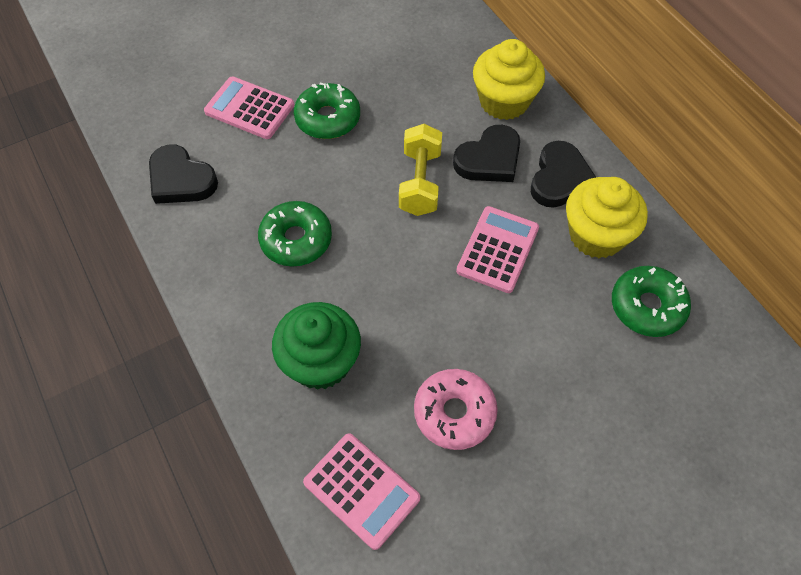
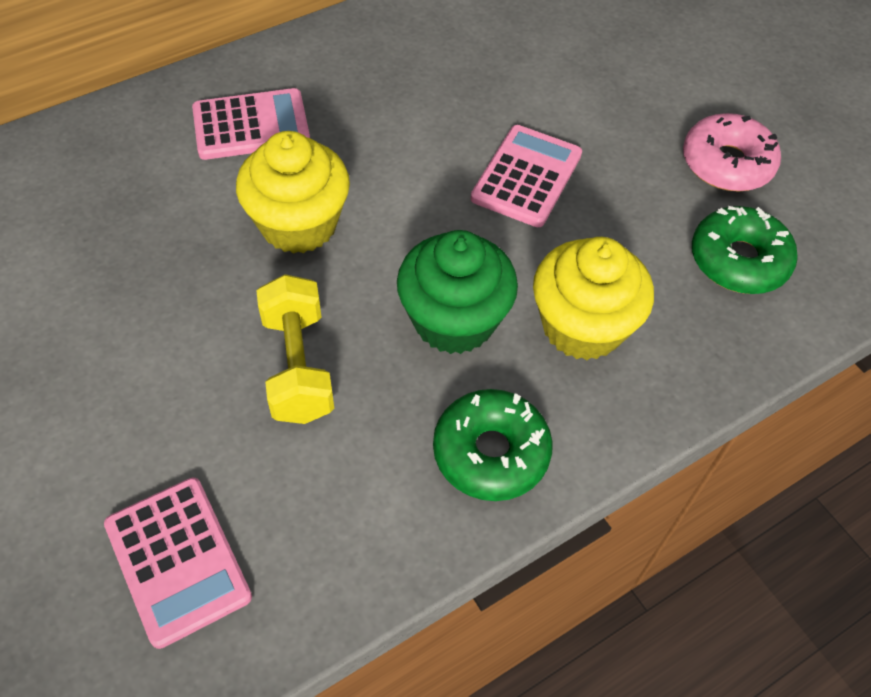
black heart: [149,144,218,204] [453,125,520,182] [531,141,596,208] = 3 -> none = 0
green donut: [258,201,332,267] [294,83,360,139] [612,266,691,337] = 3 -> [433,389,553,501] [692,206,798,294] = 2

